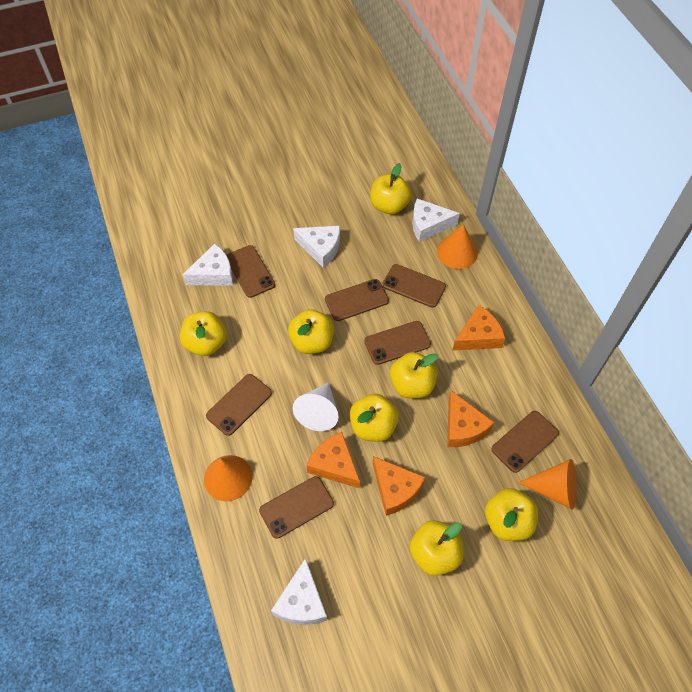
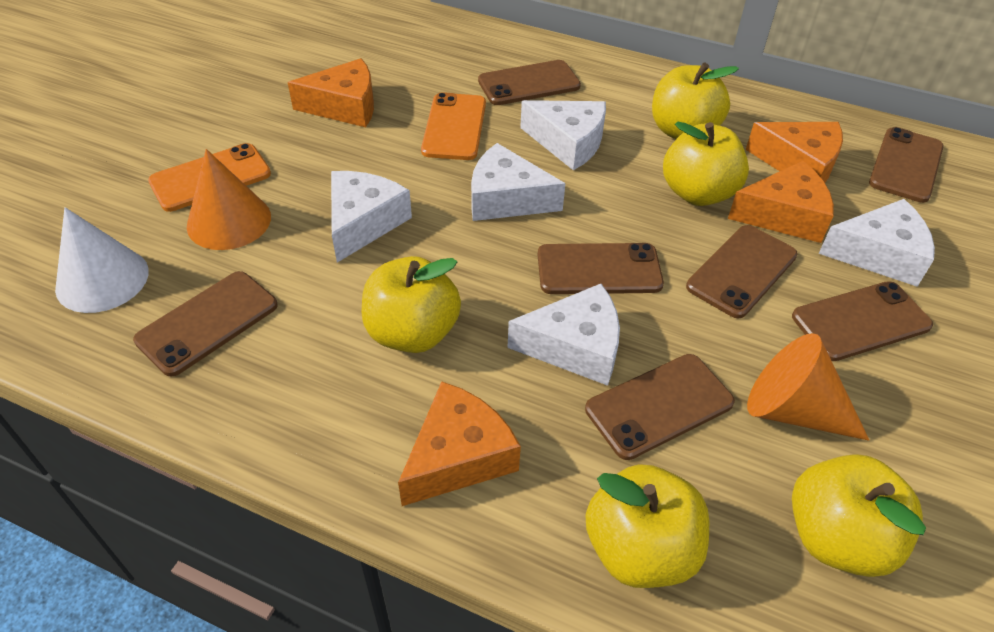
orange cone: [204,455,253,501] [437,224,478,269] [518,459,576,510] = 3 -> [187,149,271,250] [747,333,869,441] = 2
orange phone: none = 0 -> [148,143,271,212] [421,92,486,160] = 2
white cheese: [182,244,233,286] [271,558,327,625] [293,226,340,268] [412,198,460,242] = 4 -> [331,171,412,263] [471,143,566,221] [507,284,620,386] [520,100,606,170] [818,199,935,287] = 5
yellow apple: [180,311,227,356] [288,309,334,354] [350,394,399,442] [370,163,411,214] [390,352,438,398] [410,520,464,576] [485,488,538,541] = 7 -> [361,256,461,353] [586,464,709,588] [652,62,739,139] [663,122,749,206] [792,454,926,577] = 5

